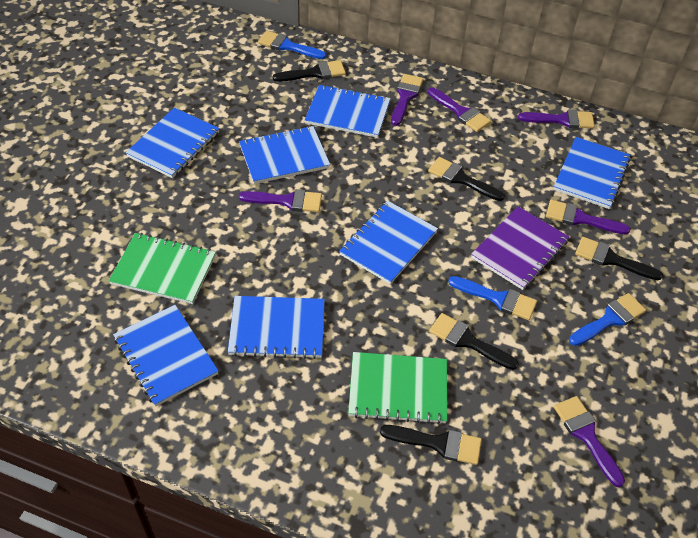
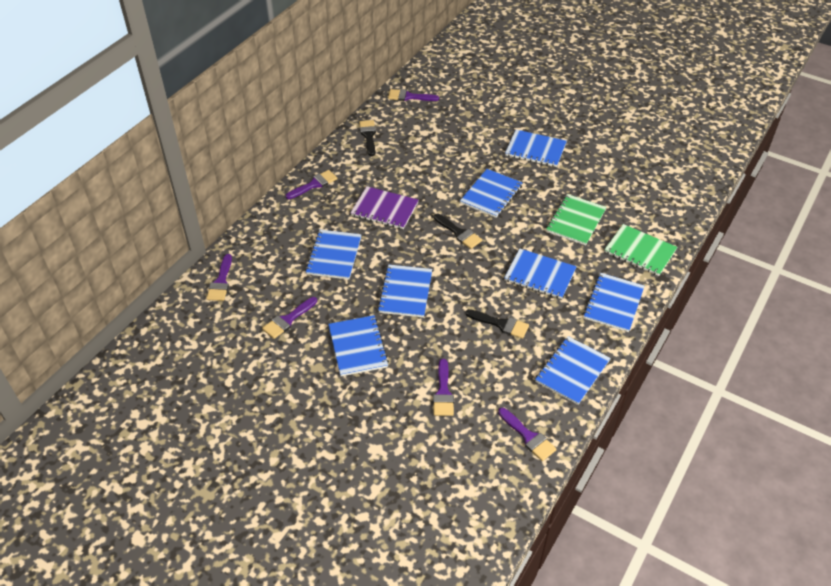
black brush: [273,60,346,82] [380,425,482,465] [428,157,505,201] [429,313,519,370] [575,237,663,280] = 5 -> [359,120,376,156] [434,214,482,249] [465,309,529,339] = 3
blue brush: [258,31,327,59] [448,276,537,320] [569,293,646,346] = 3 -> none = 0
blue notebook: [113,305,219,407] [125,108,220,178] [228,296,325,359] [239,126,330,184] [305,85,390,138] [339,201,438,284] [553,137,631,209] = 7 -> [305,230,362,280] [328,315,389,376] [377,265,432,318] [460,169,522,218] [504,248,577,299] [505,130,567,167] [535,336,611,405] [583,273,644,332] = 8

